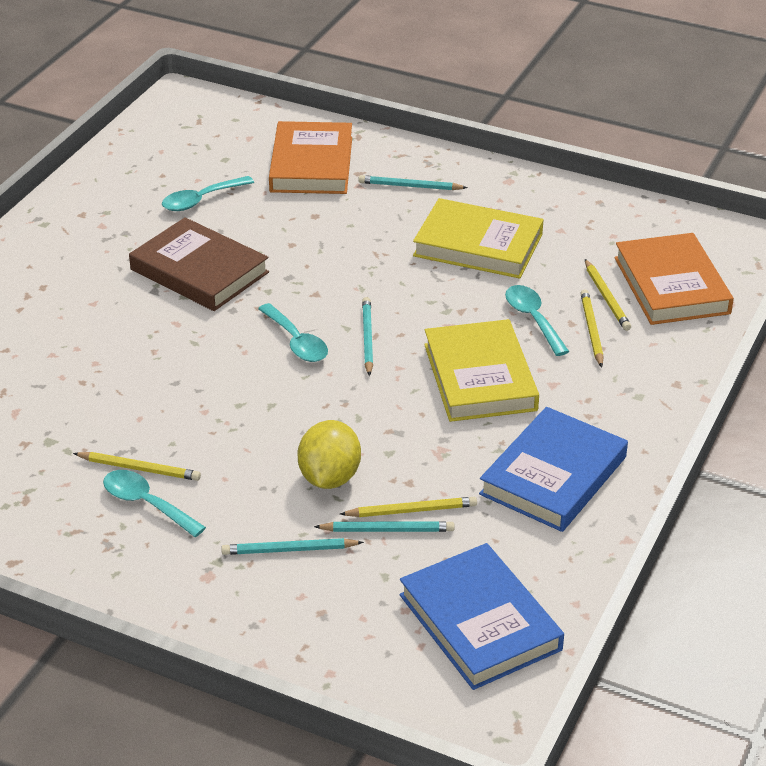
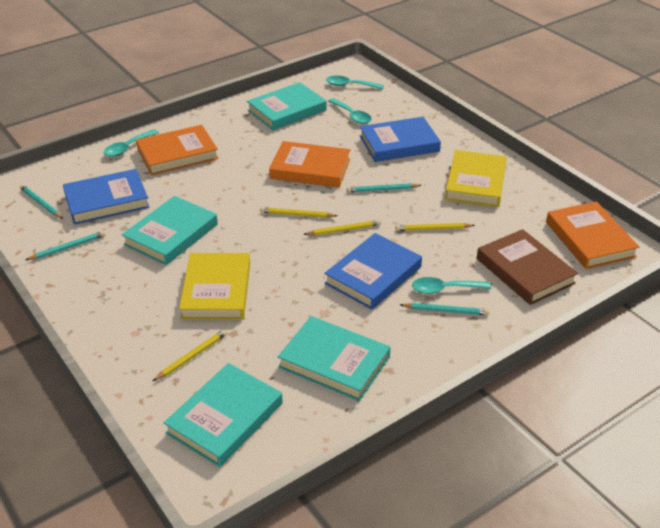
blue book: [399,543,564,690] [479,407,628,532] = 2 -> [63,169,149,225] [324,233,422,309] [360,117,441,162] = 3
orange book: [269,121,352,194] [614,233,734,325] = 2 -> [136,125,219,175] [269,141,350,188] [546,201,640,269] = 3
turquoise book: none = 0 -> [122,196,218,265] [164,363,283,467] [247,82,327,130] [278,316,391,401] = 4
yellow lemon: [298,420,361,489] = 1 -> none = 0

